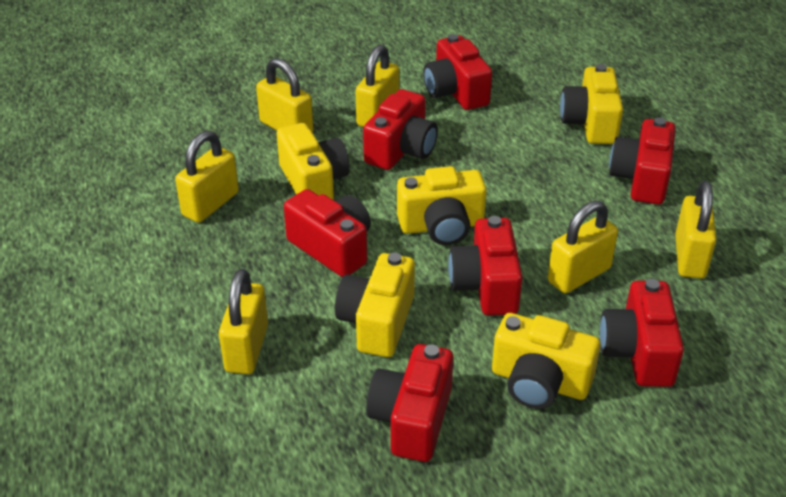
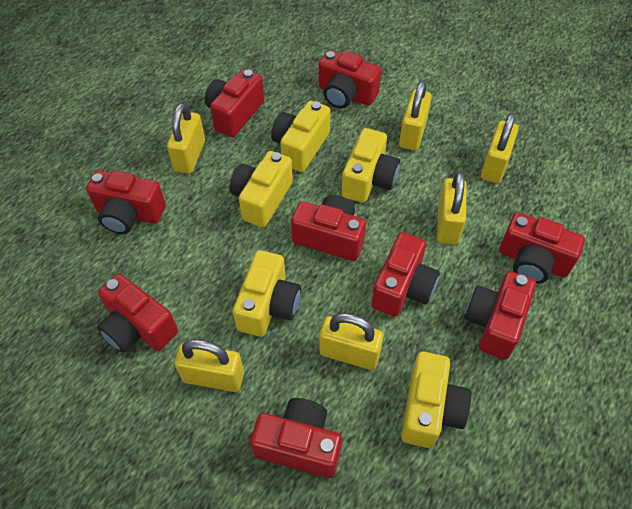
red camera: [284,189,371,277] [363,89,438,170] [366,344,453,462] [423,34,492,110] [448,216,523,316] [600,279,684,387] [609,118,676,205] = 7 -> [86,170,166,234] [97,274,178,353] [205,69,264,137] [250,398,342,478] [291,195,366,261] [319,50,381,108] [371,232,440,317] [464,271,536,360] [499,212,585,284] = 9

